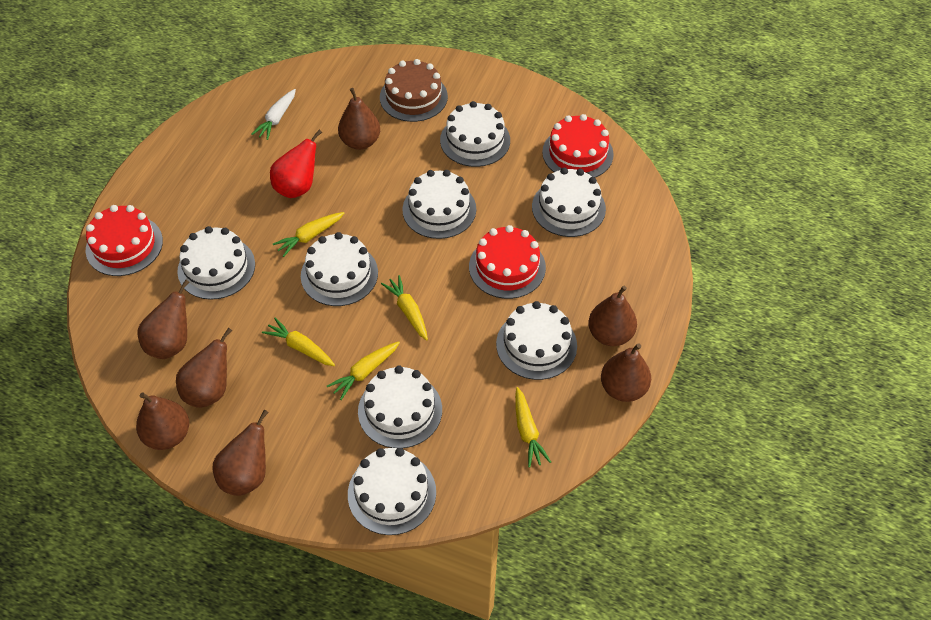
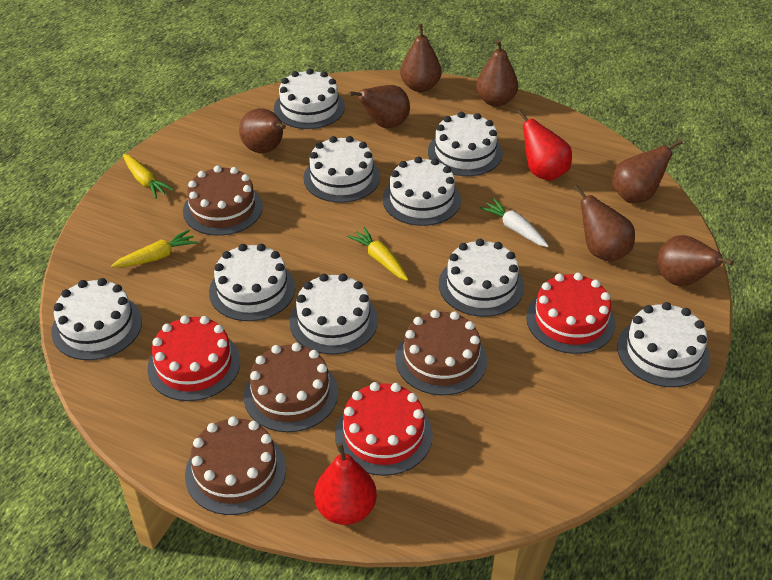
brown cake: [380,59,448,122] = 1 -> [183,166,263,236] [185,416,286,515] [244,343,338,432] [396,310,487,395] = 4
red pear: [270,130,322,198] = 1 -> [314,443,377,525] [517,109,572,181] = 2
white cake: [177,226,255,300] [301,232,378,306] [348,448,436,535] [358,366,442,448] [402,170,476,239] [440,101,510,167] [496,301,577,380] [532,168,606,237] = 8 -> [51,278,142,360] [209,244,295,321] [274,69,345,129] [289,274,378,355] [303,136,380,203] [383,156,461,226] [428,112,503,176] [439,239,524,317] [617,302,710,387] = 9
yellow carrot: [262,318,335,366] [273,212,345,257] [327,341,400,400] [381,275,428,340] [515,387,551,468] = 5 -> [111,230,198,267] [123,154,174,199] [347,227,408,281] = 3

